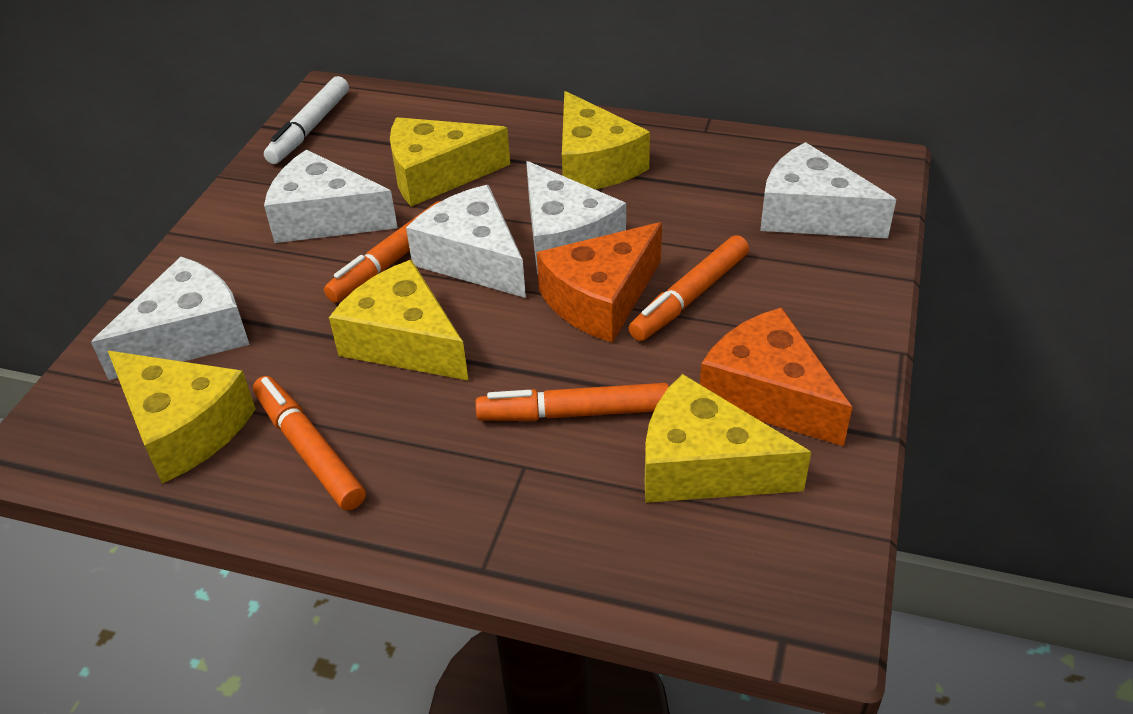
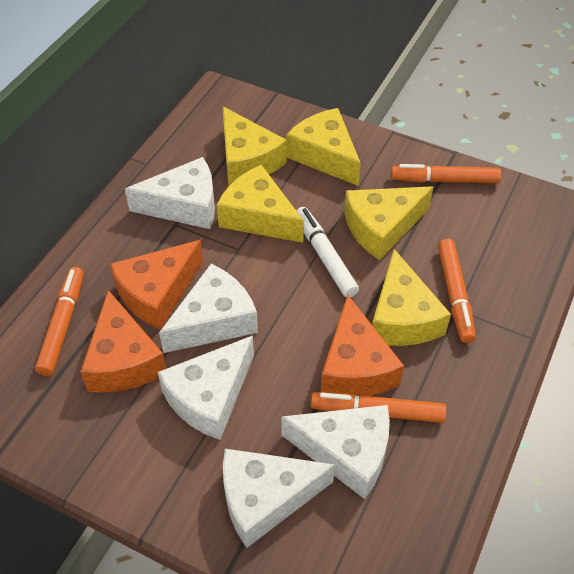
orange cheese: [537,222,662,343] [700,307,852,446] = 2 -> [80,290,166,393] [110,240,203,330] [321,295,404,396] = 3

